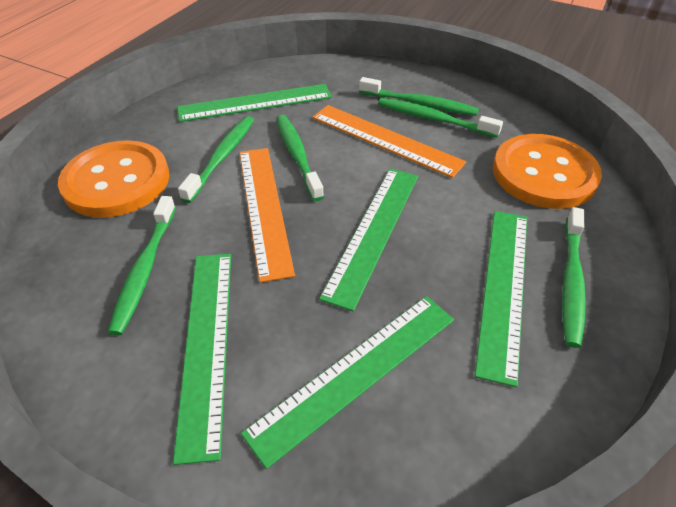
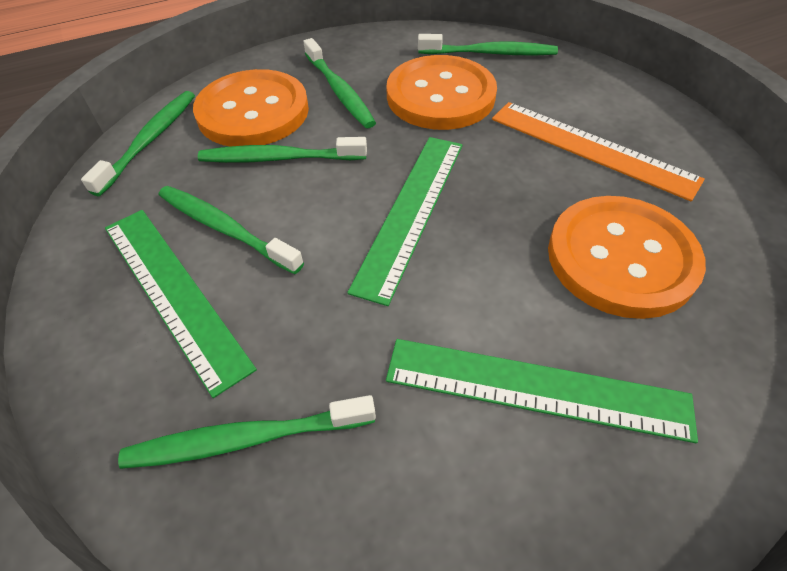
green ruler: [173,254,231,465] [177,84,332,122] [241,296,454,469] [319,169,418,311] [475,211,527,387] = 5 -> [105,210,257,398] [347,137,462,306] [386,339,698,443] = 3
orange button: [58,140,169,218] [493,134,602,209] = 2 -> [193,69,309,146] [386,55,497,130] [548,196,706,319] = 3
orange ruler: [239,148,295,283] [312,105,466,178] = 2 -> [492,102,705,201] = 1

